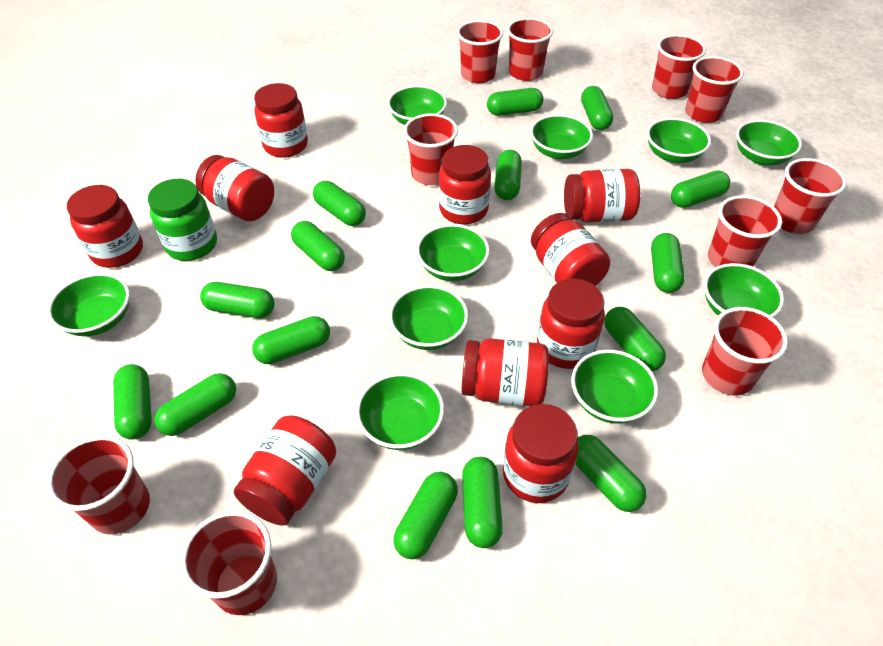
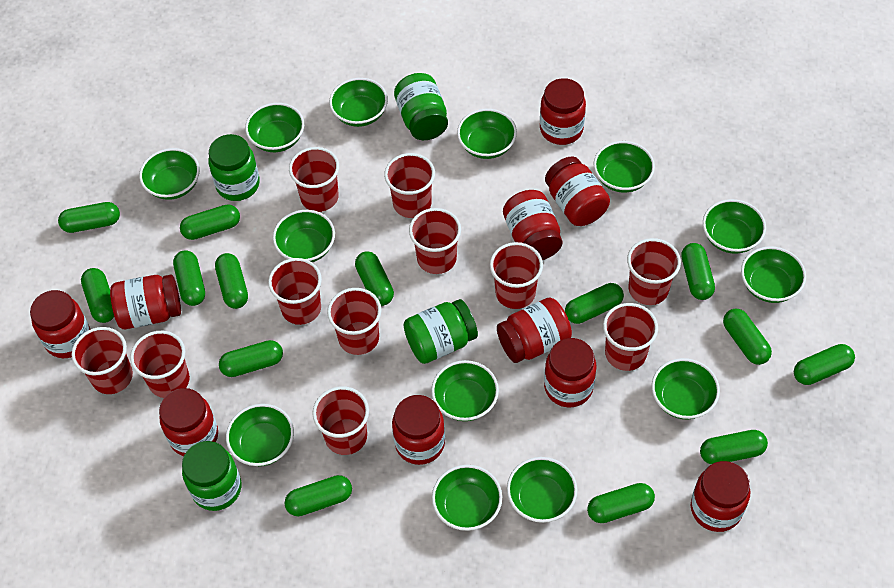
green bowl: [47,273,130,336] [356,373,444,450] [387,85,447,125] [389,285,468,350] [416,224,490,281] [530,114,593,159] [571,350,658,424] [647,118,711,163] [704,263,784,317] [736,120,802,165] = 10 -> [139,148,200,200] [226,404,294,466] [245,103,304,152] [273,210,335,262] [329,78,388,127] [431,360,499,421] [432,465,502,531] [457,109,517,159] [507,457,577,523] [594,141,655,193] [652,358,720,419] [703,199,766,254] [741,246,806,303] = 13
green capsule: [113,364,152,440] [154,373,236,436] [200,282,275,318] [252,316,330,364] [291,221,345,271] [313,181,366,226] [393,472,458,559] [462,457,503,548] [487,88,544,116] [494,150,522,200] [575,435,647,512] [581,86,613,130] [604,307,666,371] [651,233,685,293] [671,170,731,208] = 15 -> [58,202,120,233] [81,268,114,323] [173,250,205,306] [180,204,240,240] [215,253,248,309] [219,340,283,377] [285,475,352,516] [355,251,394,306] [565,283,624,324] [587,483,655,523] [681,243,715,300] [700,430,768,464] [723,309,772,365] [794,344,855,385] = 14
green jar: [148,179,217,261] = 1 -> [182,441,241,511] [208,134,260,201] [394,73,448,140] [404,299,478,364] = 4
red cup: [47,435,150,535] [181,511,277,615] [404,113,458,185] [457,20,503,83] [507,18,553,81] [652,34,706,99] [685,56,744,123] [702,307,788,395] [708,195,782,267] [774,158,847,234] = 10 -> [71,327,133,394] [130,331,190,398] [268,258,322,325] [289,147,339,212] [312,386,369,455] [327,288,382,355] [384,153,435,218] [409,208,461,274] [490,242,543,309] [603,303,658,371] [627,238,681,305] = 11

